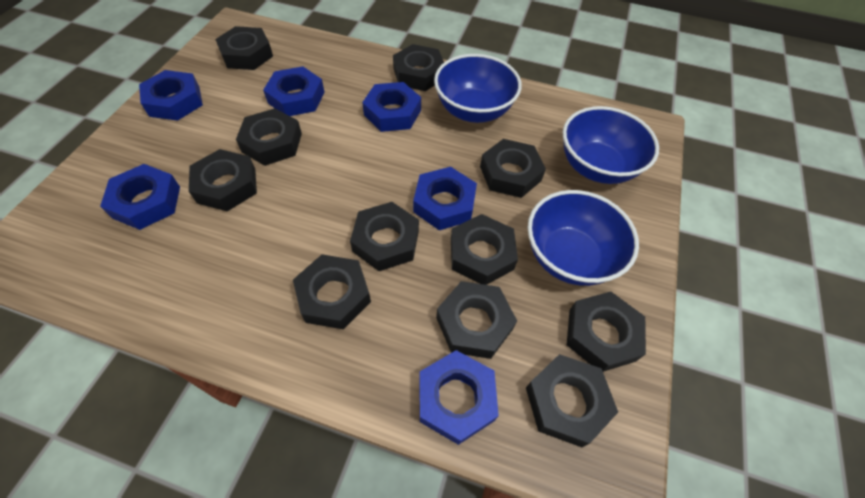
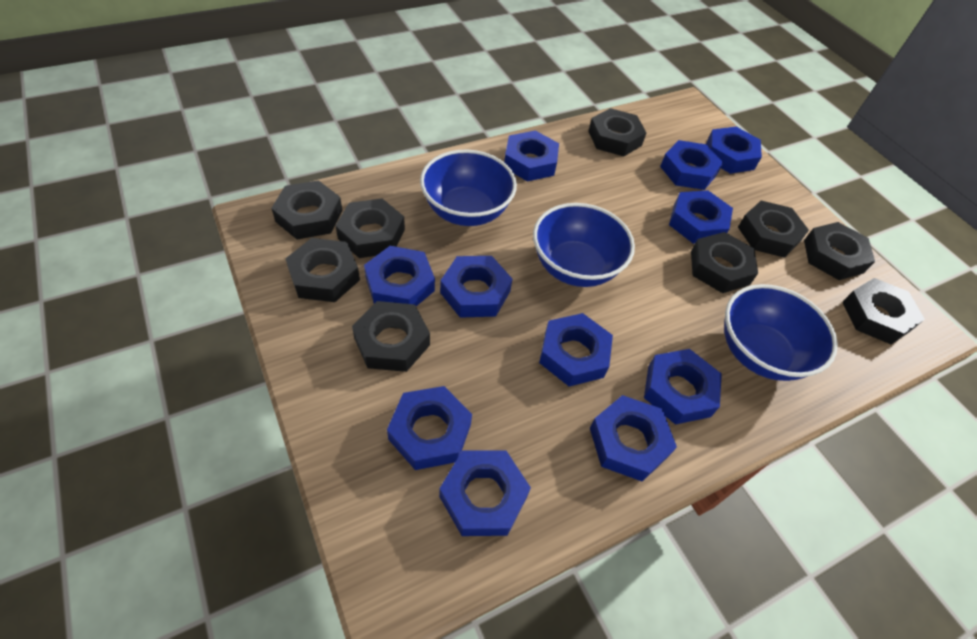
black nut: [189,149,257,211] [215,26,273,70] [236,108,302,166] [293,254,371,329] [350,202,419,271] [393,44,444,91] [436,281,517,359] [451,214,518,285] [480,139,546,198] [526,354,618,447] [567,292,646,372] = 11 -> [271,180,343,239] [285,238,360,302] [335,198,405,258] [352,301,430,372] [588,108,646,156] [691,232,758,293] [738,201,809,258] [804,222,875,280] [842,278,925,345] = 9
blue nut: [100,164,180,230] [139,70,203,121] [263,66,325,116] [362,82,421,132] [413,167,477,230] [420,350,499,445] = 6 -> [364,246,435,306] [387,386,472,470] [439,450,531,536] [440,256,512,318] [504,131,559,182] [539,313,613,386] [590,395,677,482] [644,349,722,425] [660,140,723,190] [669,190,733,244] [706,127,762,174] = 11

